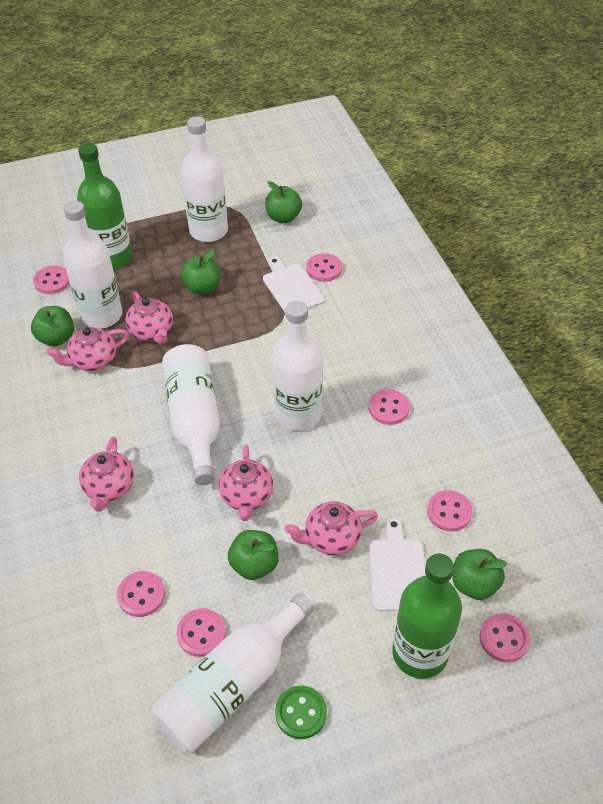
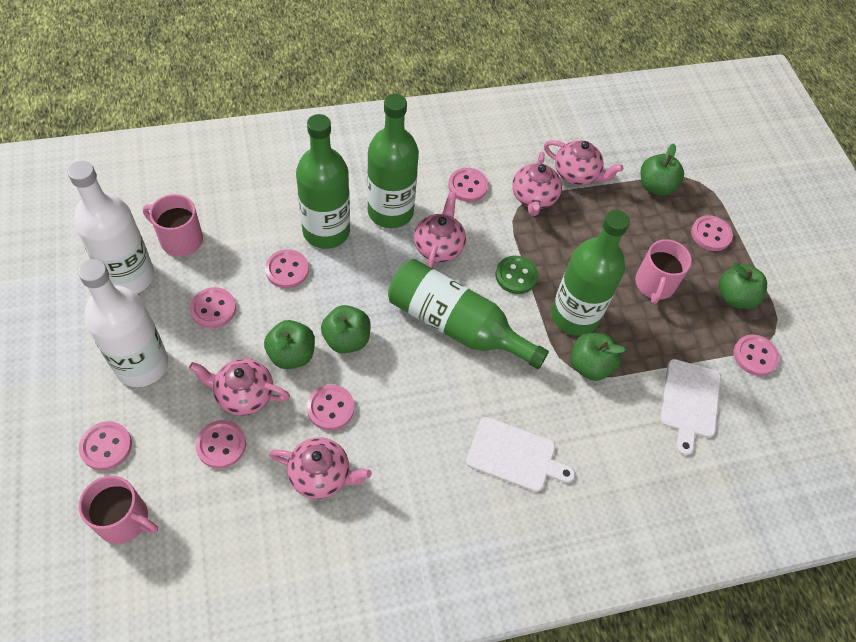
green bottle: [77,143,132,269] [392,554,462,679] = 2 -> [296,114,350,249] [367,94,419,228] [388,259,549,369] [551,210,630,336] = 4
pink button: [33,265,70,294] [117,571,165,617] [177,608,226,657] [306,253,342,282] [369,389,410,425] [427,490,473,531] [480,613,530,662] = 7 -> [79,421,132,470] [190,287,236,329] [195,420,246,469] [265,249,309,288] [307,384,354,430] [448,168,488,202] [691,215,733,251] [733,334,779,376] = 8
pink mug: none = 0 -> [78,476,158,544] [143,194,203,257] [635,239,692,304] = 3
white bottle: [63,201,122,329] [152,593,314,753] [162,344,220,485] [181,116,228,242] [273,301,323,431] = 5 -> [68,161,154,294] [78,259,168,387] = 2

